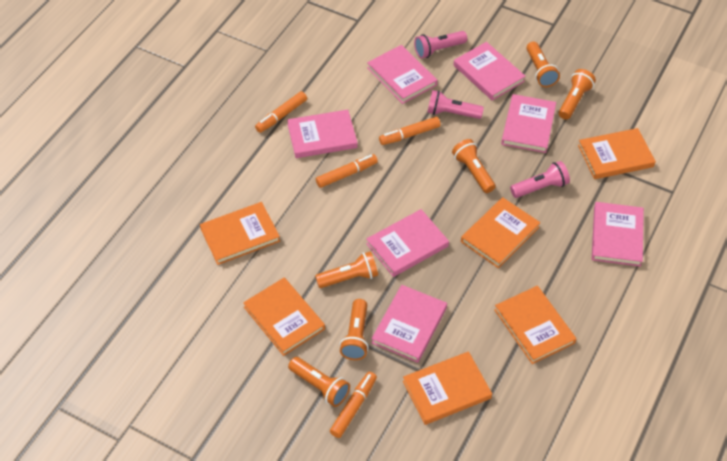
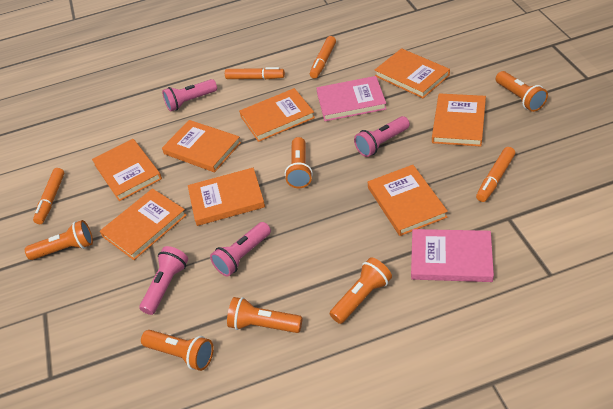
orange book: [200,202,280,265] [243,277,325,356] [403,351,492,425] [461,197,540,268] [495,286,577,364] [578,128,656,179] = 6 -> [92,139,162,201] [100,188,187,260] [162,120,241,173] [188,168,265,226] [239,88,315,142] [368,165,448,236] [375,48,450,98] [432,93,486,147] = 8
pink book: [287,110,358,158] [366,209,449,277] [367,45,437,104] [372,285,447,363] [454,42,526,101] [501,94,556,153] [592,202,644,267] = 7 -> [316,76,386,121] [411,229,494,282] = 2
pink flashlight: [414,31,467,59] [427,90,484,119] [510,161,570,198] = 3 -> [139,246,188,315] [162,79,217,112] [210,222,271,277] [354,116,410,157] = 4

